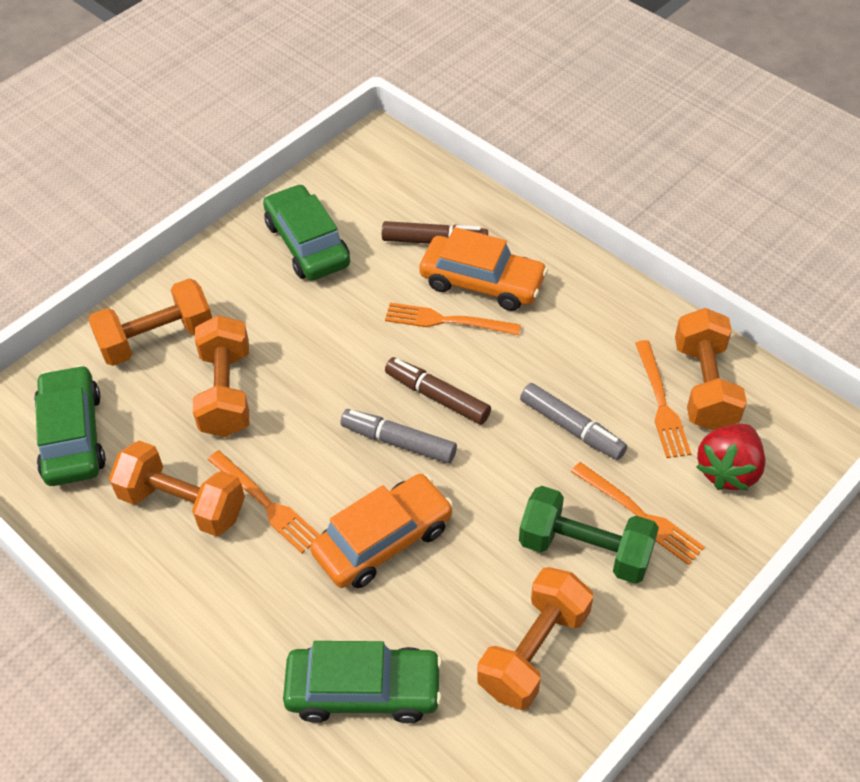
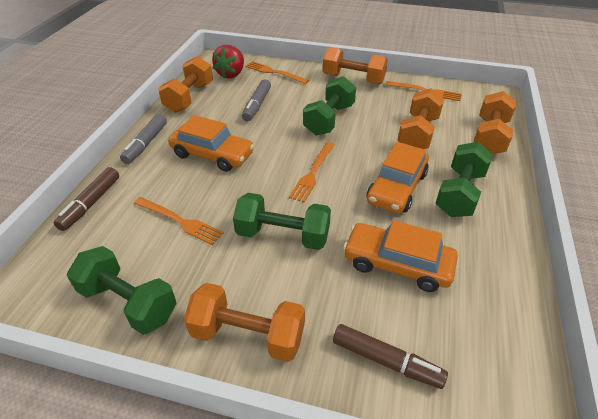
green car: [34,365,106,486] [263,184,350,280] [283,641,442,723] = 3 -> none = 0
green dumbbell: [519,486,659,584] = 1 -> [67,246,177,335] [233,193,331,250] [303,76,356,136] [435,142,493,217] = 4
orange car: [310,474,453,588] [419,227,548,311] = 2 -> [168,115,254,172] [343,220,458,292] [367,142,429,214] = 3

